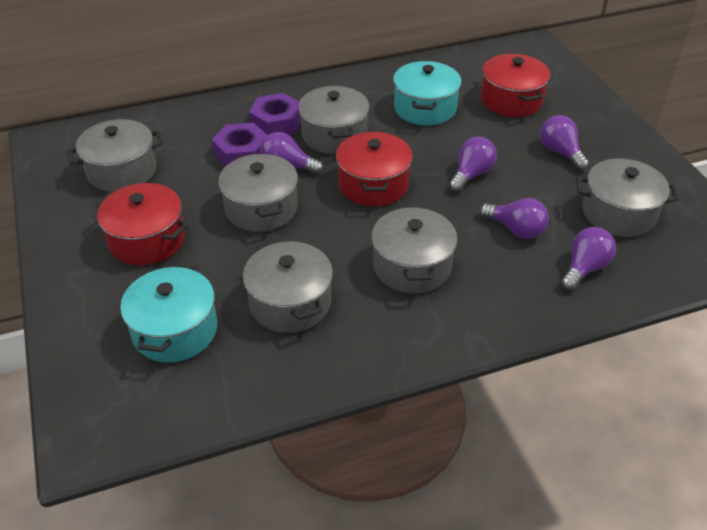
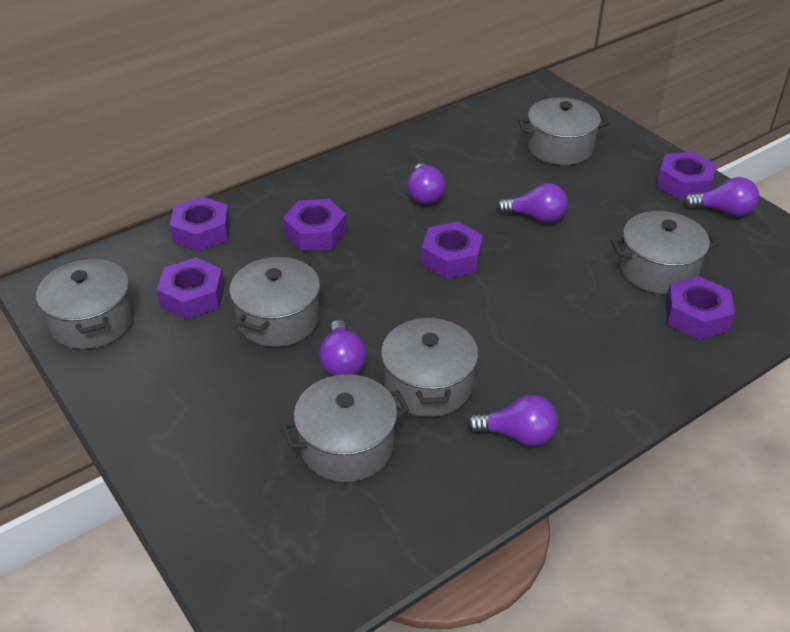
purple nut: [212,123,268,167] [249,93,301,135] = 2 -> [157,258,225,320] [170,196,230,252] [283,199,347,251] [421,222,483,279] [657,152,716,200] [666,276,735,340] = 6
red pot: [95,183,188,265] [336,131,413,206] [481,54,550,117] = 3 -> none = 0
turquoise pot: [120,264,217,363] [393,61,462,126] = 2 -> none = 0

